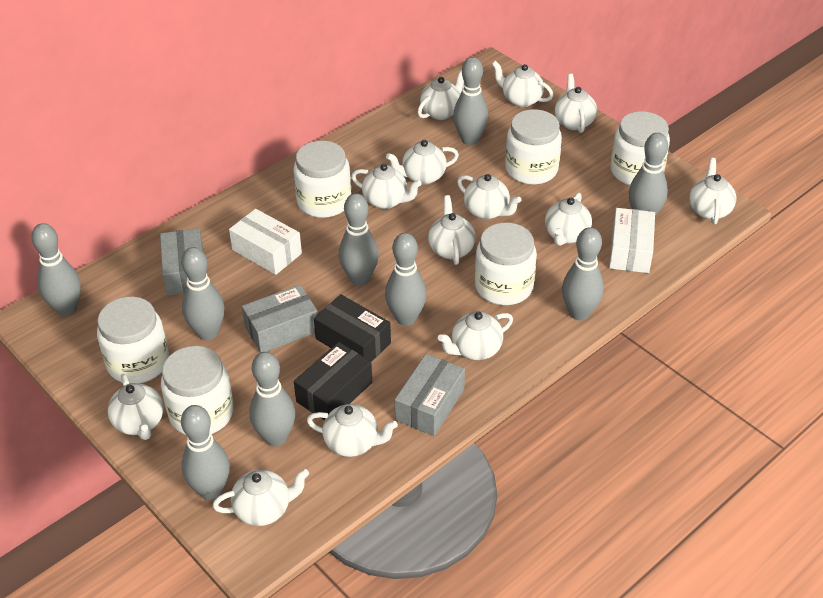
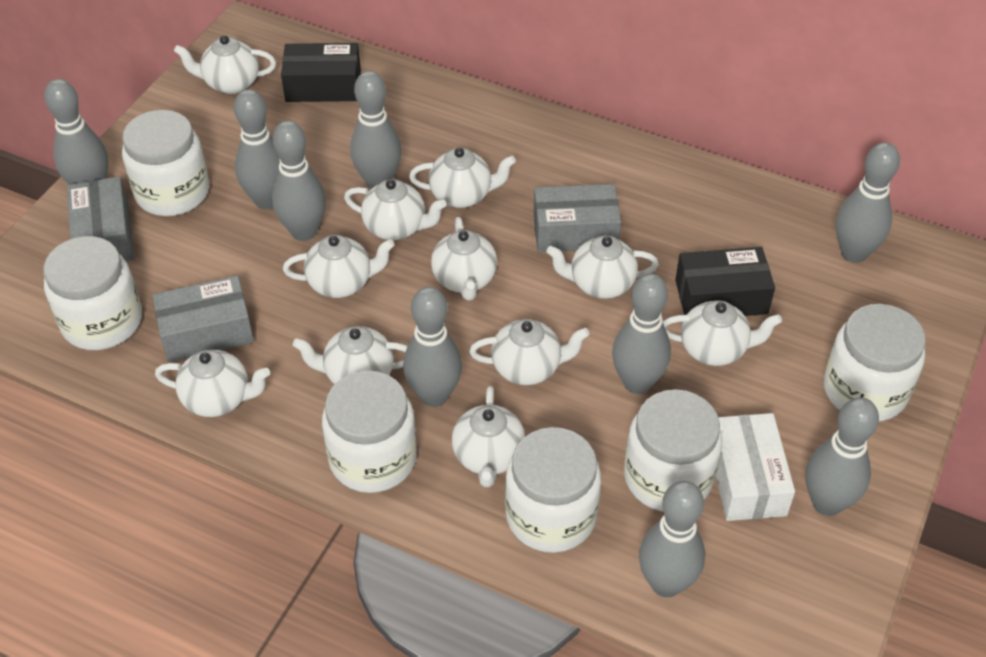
white box: [229,209,302,275] [609,208,655,273] = 2 -> [716,413,795,521] = 1
white teapot: [108,374,163,440] [213,469,309,526] [307,404,398,457] [351,164,422,209] [386,140,459,184] [418,69,464,120] [428,195,476,265] [438,311,513,360] [457,174,521,220] [492,61,554,107] [545,192,592,246] [555,74,597,133] [689,158,736,224] = 13 -> [155,350,270,417] [174,35,276,94] [283,235,395,298] [293,326,407,385] [344,179,446,240] [409,148,516,208] [431,217,497,301] [452,386,525,487] [469,319,590,385] [546,235,659,299] [663,300,782,366] = 11

